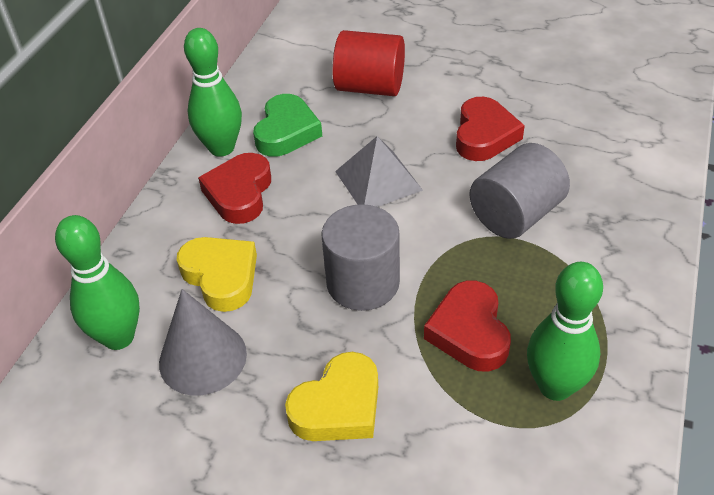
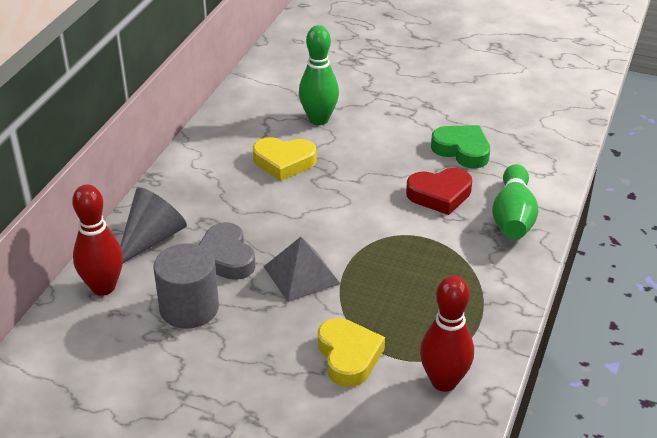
green bowling pin: [55,215,140,350] [184,28,242,157] [527,262,603,401] = 3 -> [299,25,339,125] [492,164,538,239] = 2
grey cylinder: [321,204,400,311] [469,143,570,239] = 2 -> [153,243,219,329] = 1
grey heart: none = 0 -> [199,222,256,280] = 1
red bowling pin: none = 0 -> [72,184,123,296] [420,276,474,392] = 2
red cylinder: [332,30,405,96] = 1 -> none = 0
red heart: [198,153,271,224] [424,281,511,372] [456,97,525,161] = 3 -> [406,168,472,215] = 1

